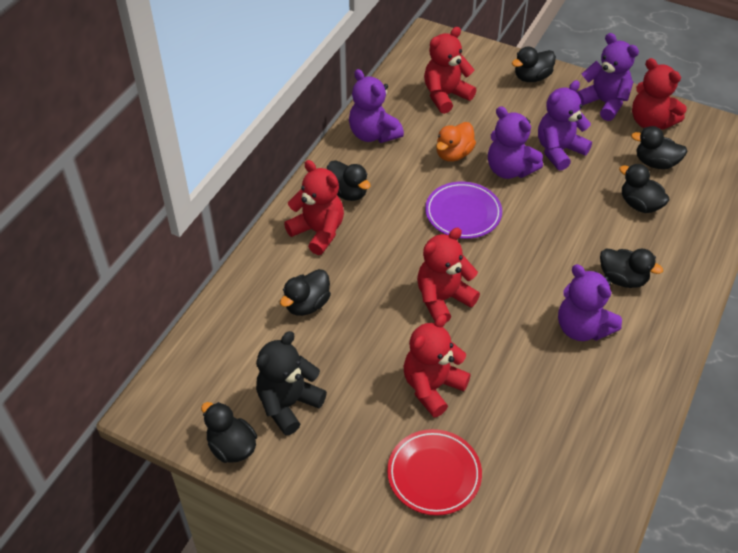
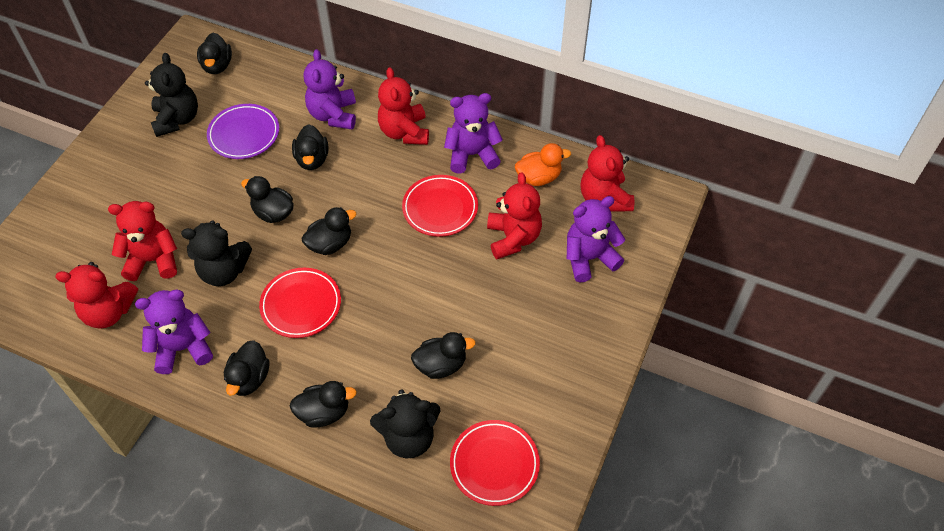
black teddy bear: [256,331,327,435] = 1 -> [145,53,198,137] [181,220,252,286] [370,389,441,458] = 3
purple teddy bear: [349,69,404,143] [488,106,543,179] [538,80,592,171] [558,264,622,341] [576,33,639,121] = 5 -> [135,290,213,374] [304,49,356,129] [444,93,503,174] [567,196,625,282] = 4
red plate: [387,429,482,516] = 1 -> [259,268,341,338] [402,175,478,237] [450,420,540,506] = 3

